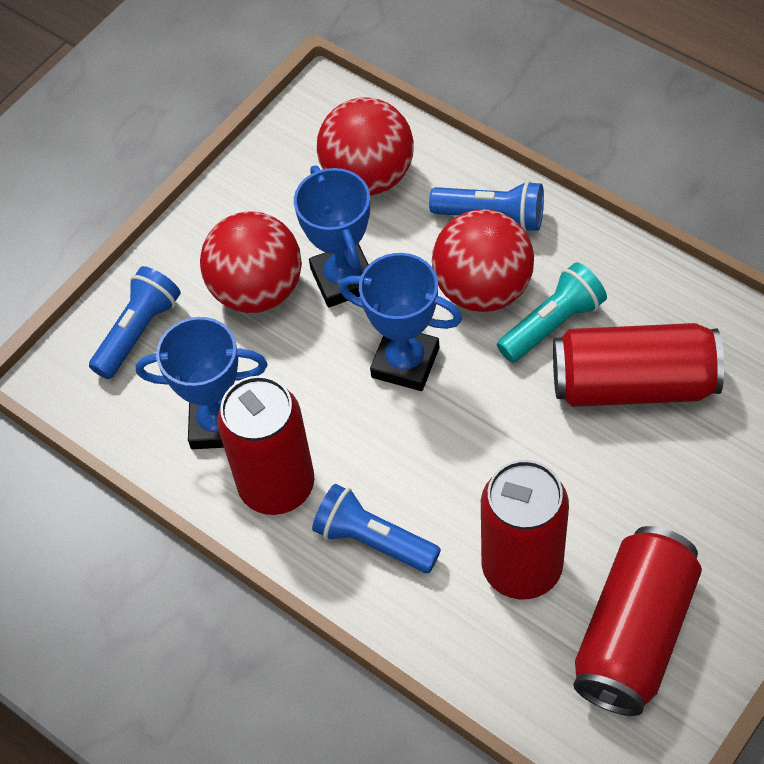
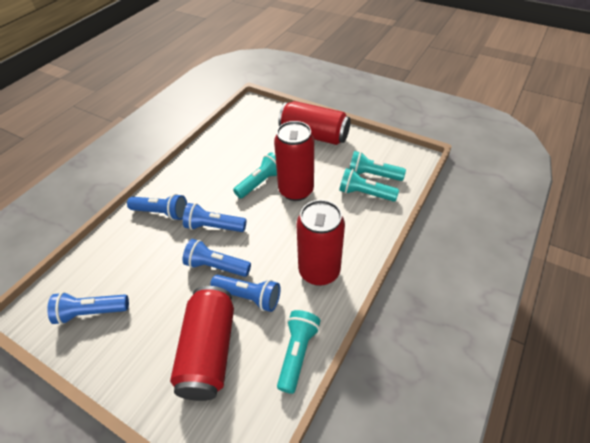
blue flashlight: [89,266,181,379] [312,484,441,573] [429,181,544,232] = 3 -> [47,292,129,325] [127,194,187,220] [182,239,251,277] [183,203,246,232] [210,275,280,312] = 5
blue trophy: [136,317,267,449] [294,165,370,307] [339,253,462,391] = 3 -> none = 0
red ball: [200,211,302,313] [317,97,414,195] [432,209,534,312] = 3 -> none = 0
turquoise flashlight: [497,262,607,363] = 1 -> [233,152,277,199] [277,310,321,394] [339,168,399,202] [349,151,406,181] = 4

